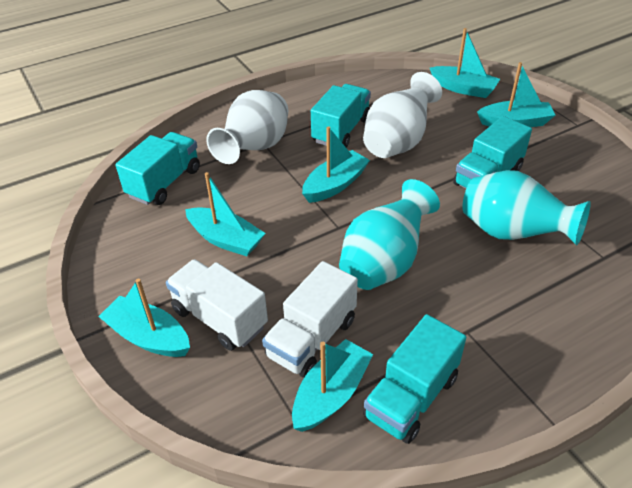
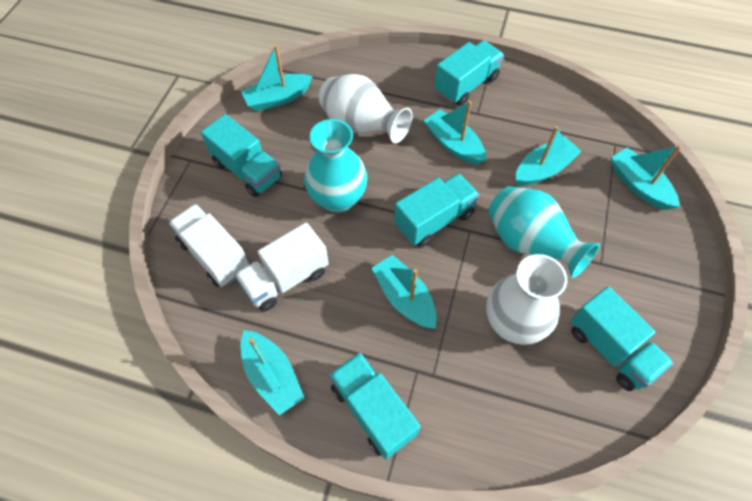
turquoise truck: [115,132,200,205] [311,84,371,148] [363,314,466,444] [453,116,532,189] = 4 -> [201,114,282,197] [329,352,420,459] [394,173,479,247] [434,40,504,106] [570,286,673,391] = 5

